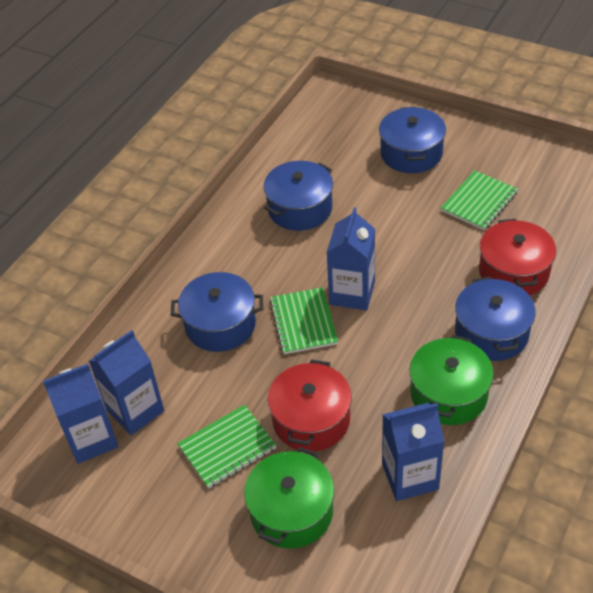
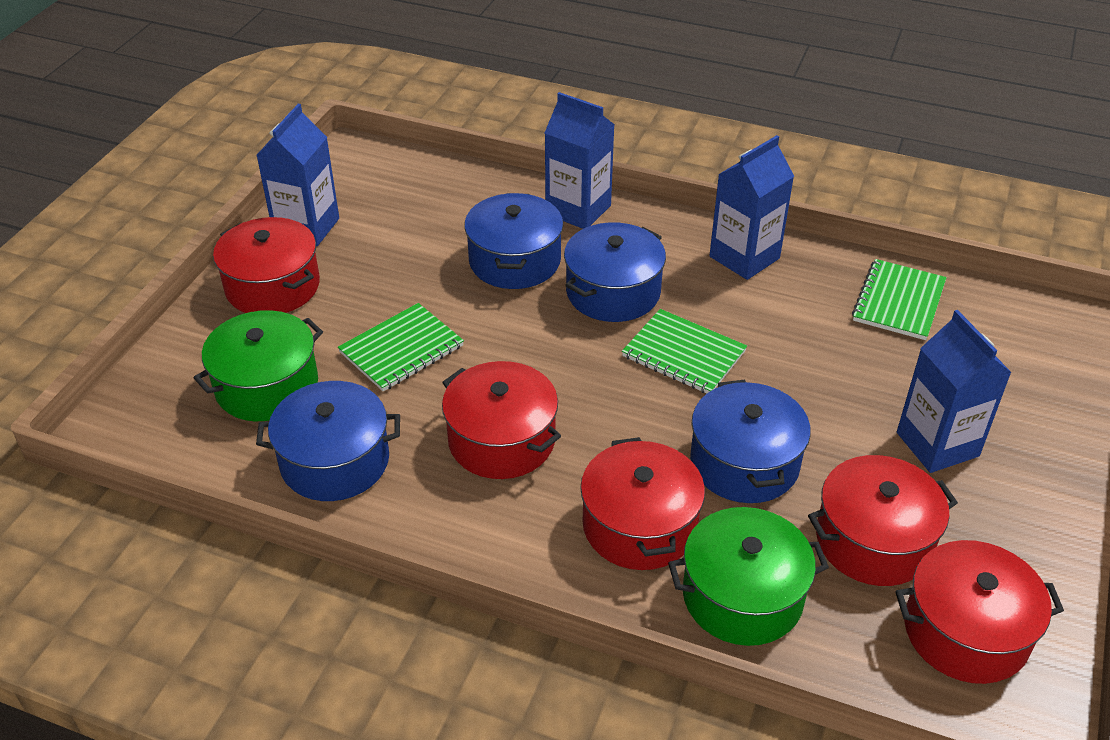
red pot: [268,360,352,452] [479,219,556,295] = 2 -> [213,217,320,313] [442,361,561,479] [580,437,705,570] [808,455,958,586] [895,540,1064,684] = 5

